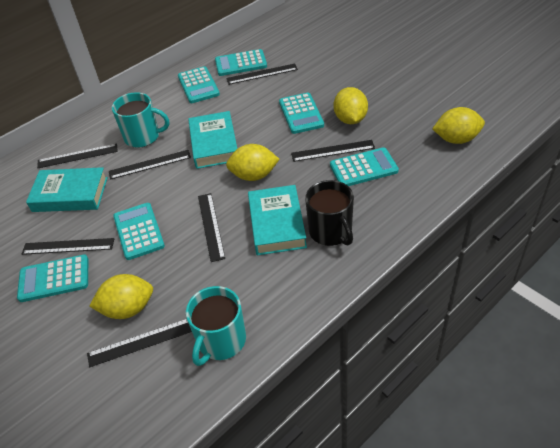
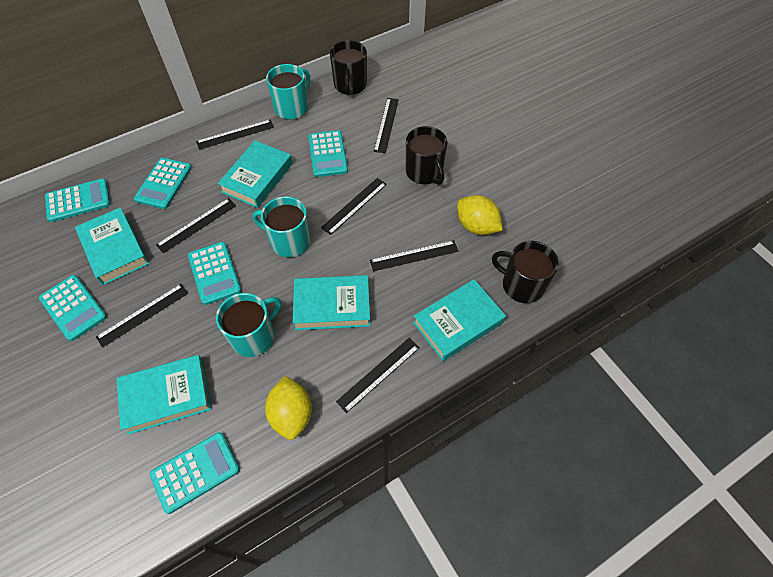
black mug: [305,180,354,246] = 1 -> [330,40,367,95] [406,126,447,185] [492,241,559,303] = 3
turquoise book: [26,167,108,212] [188,111,237,169] [248,185,307,255] = 3 -> [75,207,149,285] [116,355,211,435] [218,140,293,208] [293,275,371,330] [413,279,506,361] = 5
turquoise mug: [112,92,169,148] [186,286,246,366] = 2 -> [216,293,281,357] [253,196,311,257] [266,64,310,119] = 3
yellow lemon: [89,274,153,319] [226,144,279,181] [334,87,368,124] [432,107,485,144] = 4 -> [265,376,312,440] [457,195,503,235] = 2

